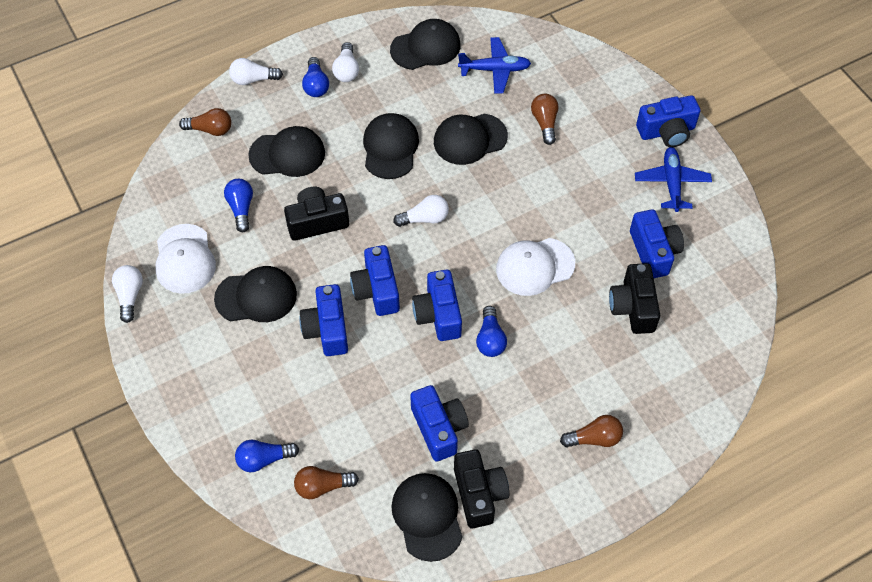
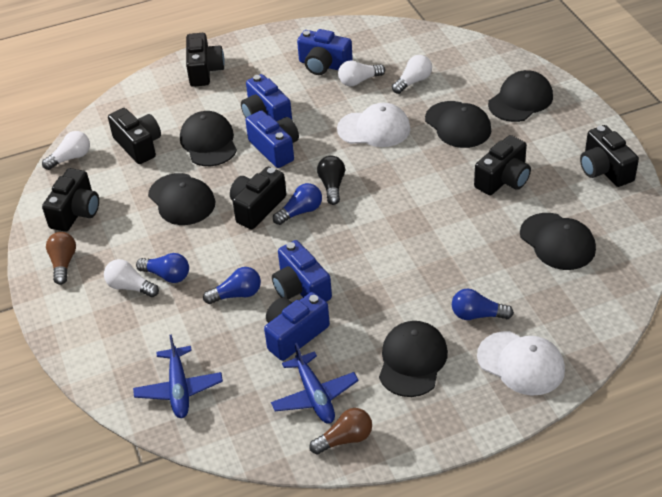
black camera: [284,187,349,241] [454,450,509,528] [609,263,660,334] = 3 -> [42,168,99,232] [108,108,161,164] [186,33,225,87] [230,167,286,229] [474,135,531,195] [580,125,639,187] = 6
black light bulb: none = 0 -> [317,156,345,205] = 1
blue camera: [299,284,348,356] [350,245,400,316] [410,385,469,462] [412,270,462,341] [630,209,684,278] [636,95,700,147] = 6 -> [241,74,292,121] [245,110,299,168] [264,292,330,361] [272,240,332,302] [297,29,353,75] = 5
brown light bulb: [179,108,231,136] [294,466,359,499] [531,94,559,145] [560,415,623,448] = 4 -> [46,232,76,285] [309,408,372,454] = 2

